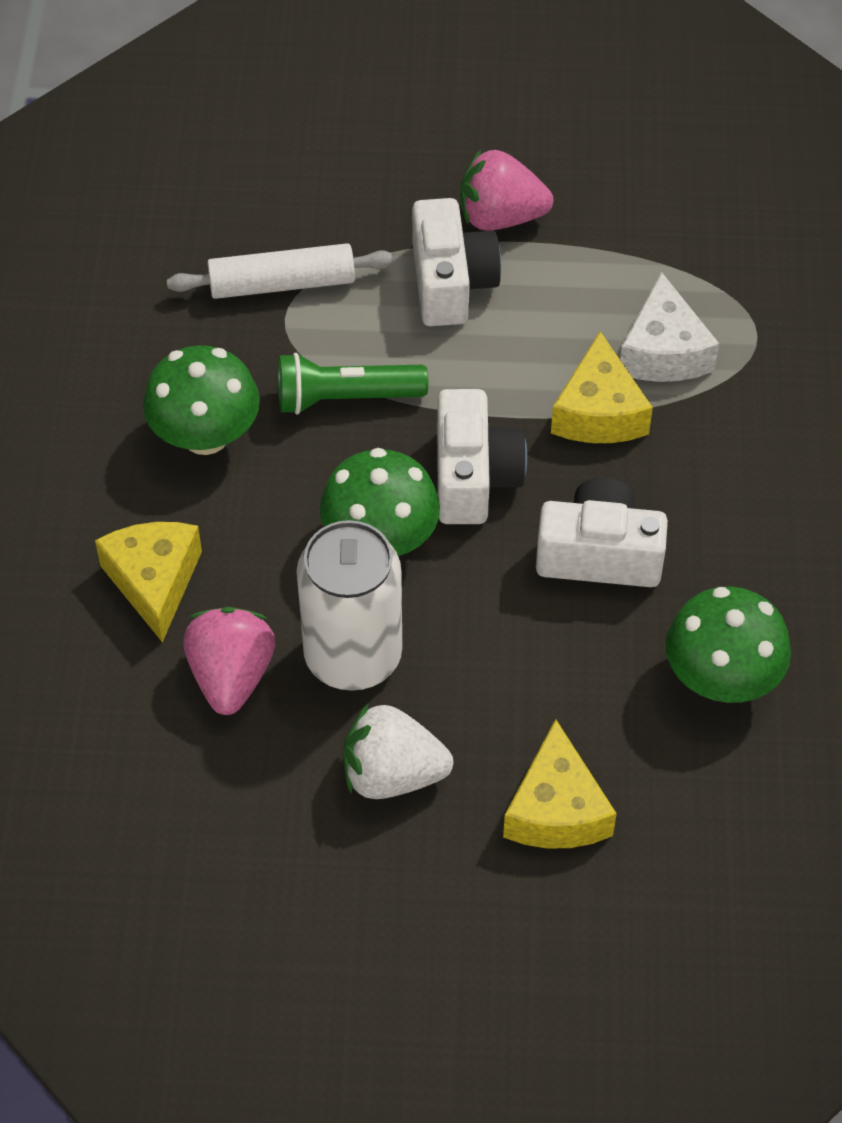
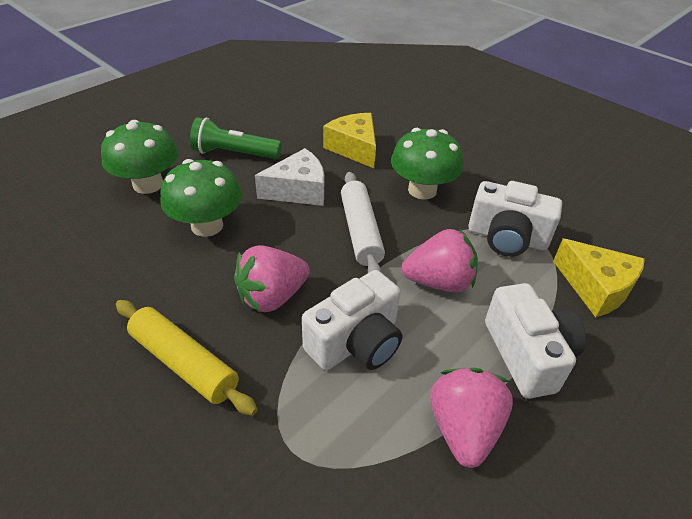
pink strawberry: [183,607,276,715] [460,149,553,231] = 2 -> [234,245,310,312] [402,229,478,293] [430,368,513,468] = 3
white can: [297,520,402,691] = 1 -> none = 0
white strawberry: [343,703,453,799] = 1 -> none = 0
yellow cheese: [95,522,202,642] [503,719,617,848] [551,331,653,443] = 3 -> [323,113,376,168] [553,238,645,317] = 2
yellow rolling pin: none = 0 -> [116,300,257,416] = 1

